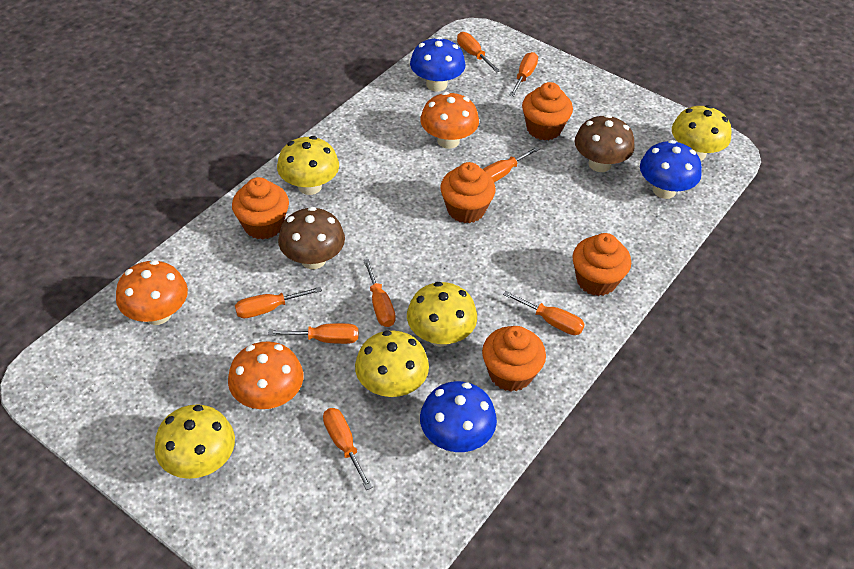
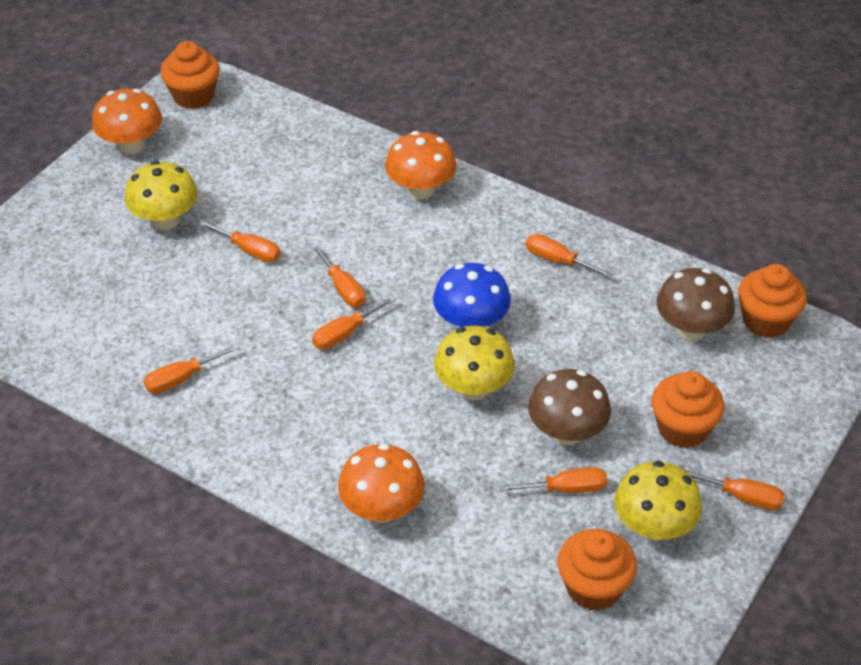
blue mushroom: [410,37,465,91] [420,381,497,452] [640,140,702,199] = 3 -> [433,263,511,328] = 1
orange cupcake: [232,177,289,240] [440,162,496,223] [482,326,546,392] [522,82,573,140] [572,233,631,296] = 5 -> [160,41,220,109] [558,529,637,611] [652,371,724,448] [738,264,807,338] = 4
orange screwdriver: [235,287,322,318] [268,323,358,344] [323,408,372,490] [363,259,396,327] [457,32,500,73] [483,146,540,182] [503,291,585,335] [510,52,538,96] = 8 -> [144,344,239,394] [199,220,281,262] [311,243,365,307] [312,296,396,349] [499,467,607,493] [526,234,613,278] [683,469,785,510] = 7
yellow mushroom: [154,404,235,479] [277,136,339,195] [355,330,429,397] [407,282,477,347] [672,105,732,161] = 5 -> [125,161,198,230] [434,326,515,400] [614,461,702,541] = 3

